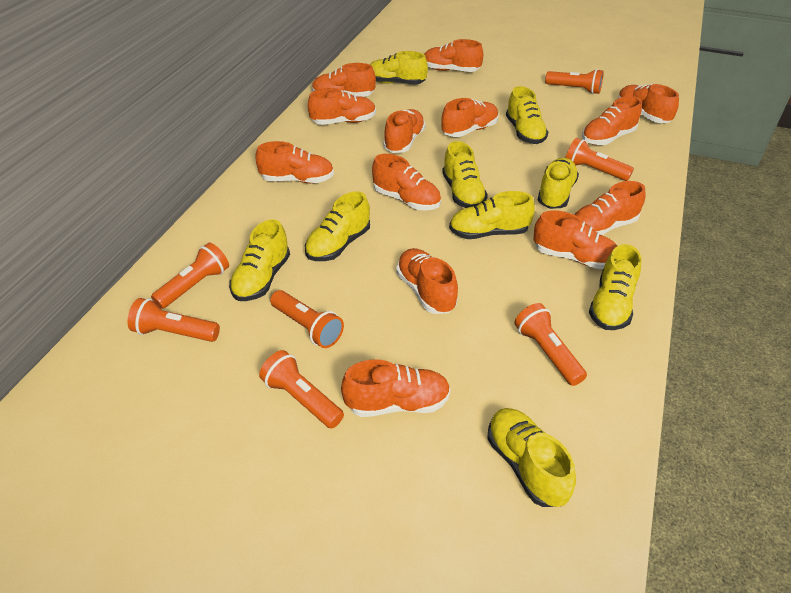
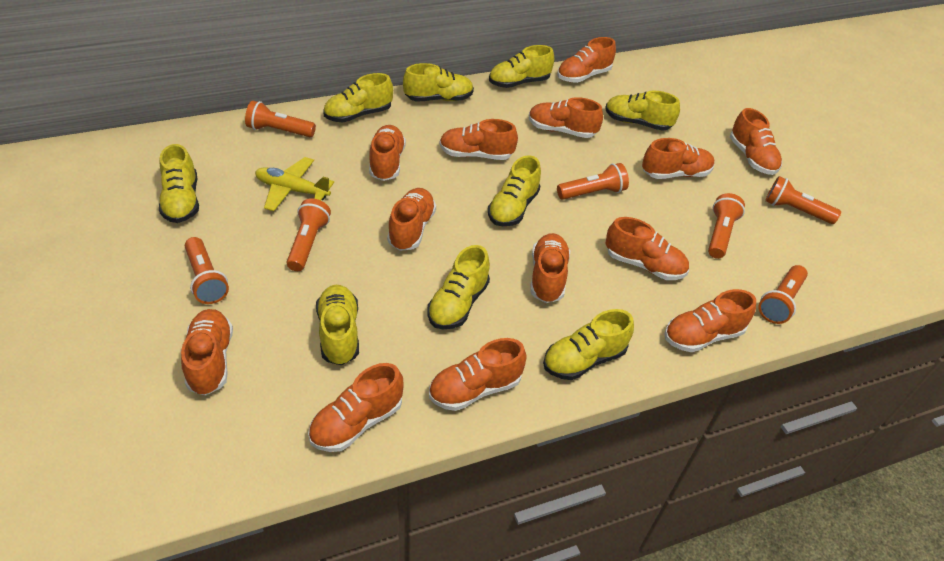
yellow plane: none = 0 -> [255,157,334,211] = 1

